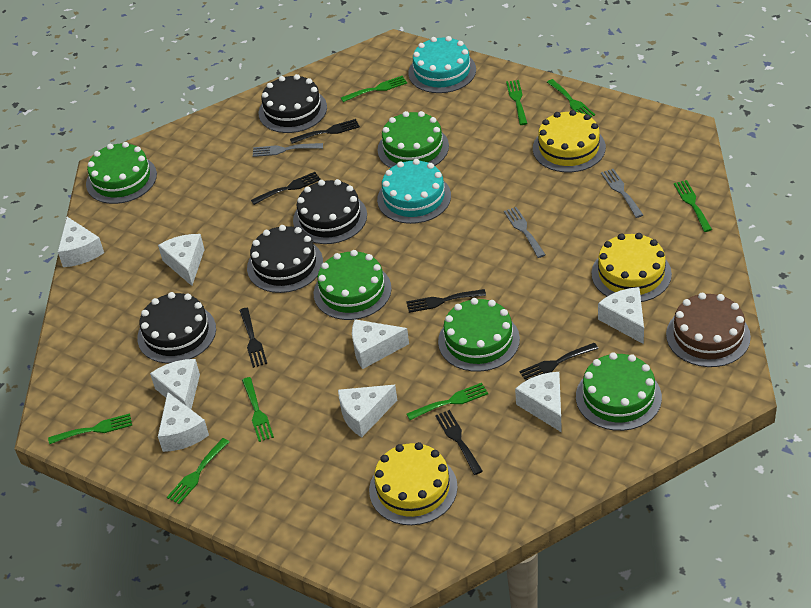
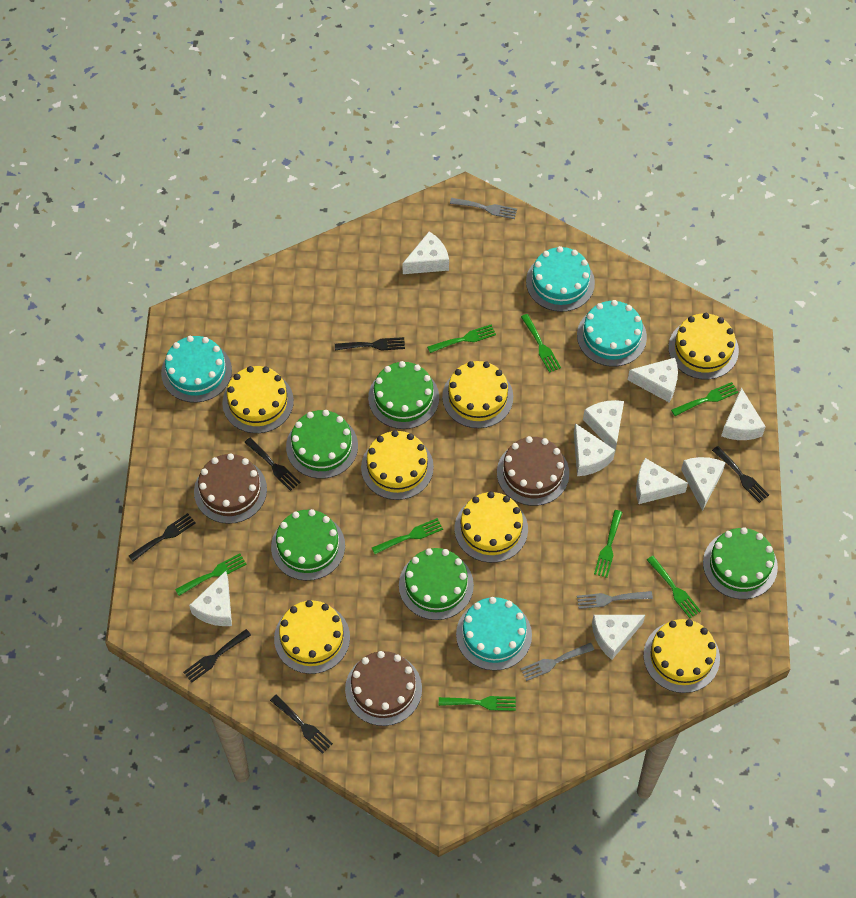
black cake: [137,292,216,364] [247,225,323,293] [259,74,327,133] [293,179,367,244] = 4 -> none = 0
brown cake: [666,293,751,367] = 1 -> [194,453,267,524] [345,651,422,726] [497,436,569,506] = 3
turquoise cake: [377,159,451,224] [408,36,476,93] = 2 -> [161,336,232,403] [456,597,532,671] [526,246,595,312] [577,300,647,366] = 4
white cheese: [58,217,104,267] [150,359,200,409] [158,234,205,286] [158,392,209,452] [338,385,397,438] [352,319,409,369] [515,372,562,432] [598,287,644,344] = 8 -> [189,571,232,626] [402,231,449,274] [574,423,615,476] [583,400,624,451] [592,615,645,660] [628,358,678,403] [636,458,688,504] [681,457,726,511] [721,388,766,440] = 9
yellow cake: [369,442,458,525] [533,110,606,172] [591,233,672,302] = 3 -> [222,366,294,433] [274,600,350,674] [361,430,434,500] [442,361,513,428] [455,492,528,563] [643,619,720,693] [668,313,739,380] = 7

